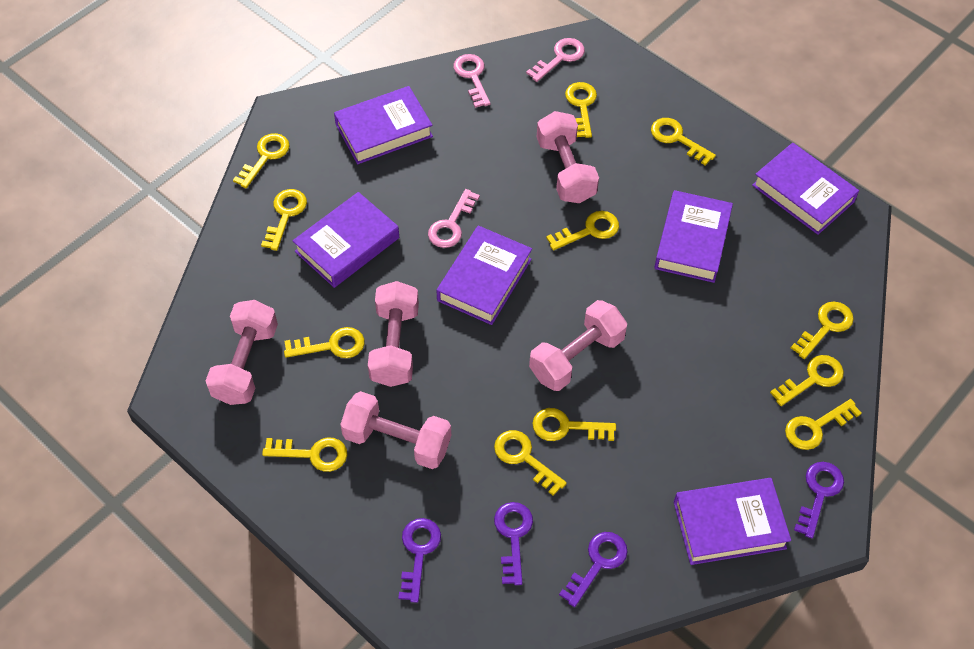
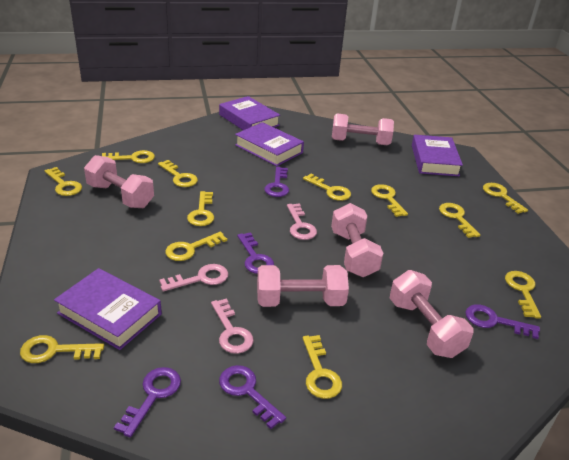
purple book: [293,192,399,288] [334,86,433,164] [436,226,532,325] [654,190,733,283] [674,478,791,565] [752,143,859,235] = 6 -> [54,268,162,350] [219,96,280,130] [235,122,304,166] [412,135,463,176] = 4
purple key: [398,518,441,603] [494,502,533,585] [559,532,628,607] [794,462,844,538] = 4 -> [114,367,181,437] [219,365,286,429] [237,232,274,274] [264,167,289,197] [465,304,540,339] = 5

